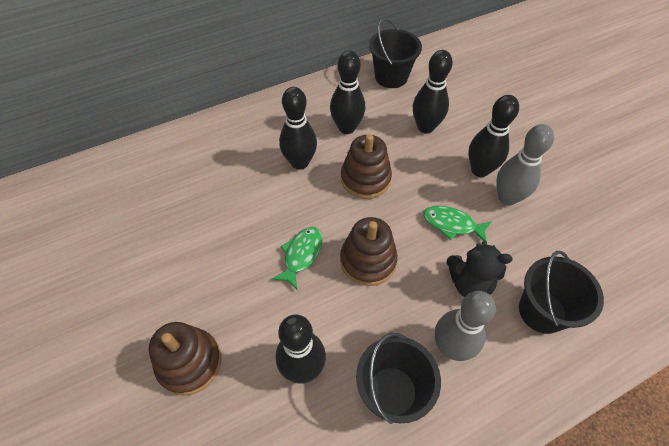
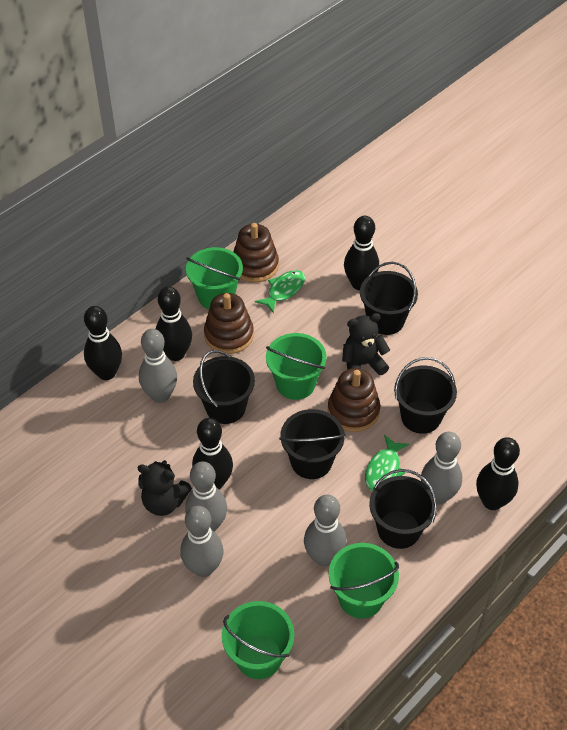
black bucket: [356,333,441,424] [369,18,422,88] [519,251,604,334] = 3 -> [193,350,255,424] [279,409,346,479] [360,262,418,335] [369,469,437,549] [394,357,457,434] = 5
black teddy bear: [446,241,513,297] = 1 -> [138,460,192,516] [342,313,390,375] = 2
green bucket: none = 0 -> [186,247,243,309] [222,601,294,679] [266,333,327,400] [329,543,399,619] = 4
grey bowling pin: [435,291,496,361] [496,124,554,205] = 2 -> [139,329,177,403] [180,505,224,577] [185,461,227,532] [304,494,347,566] [421,432,462,505] = 5

